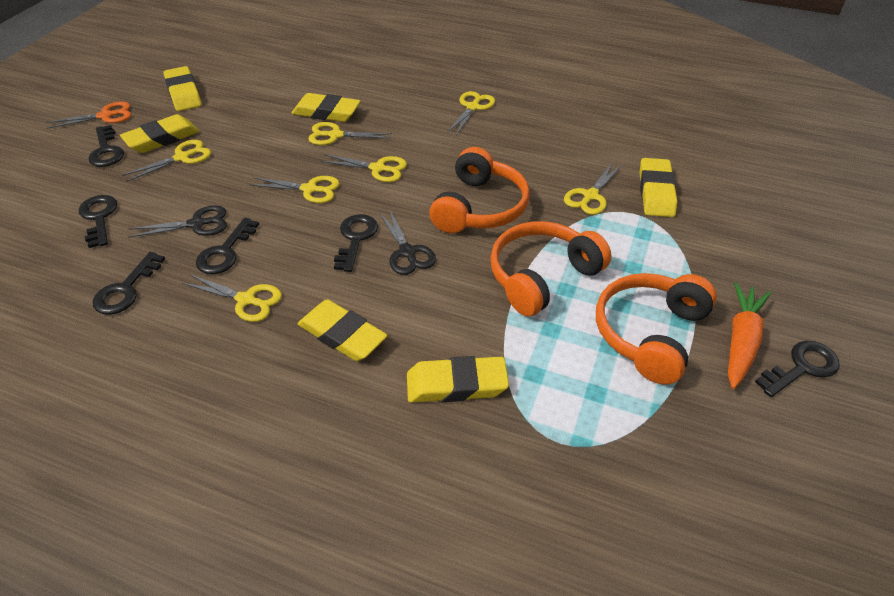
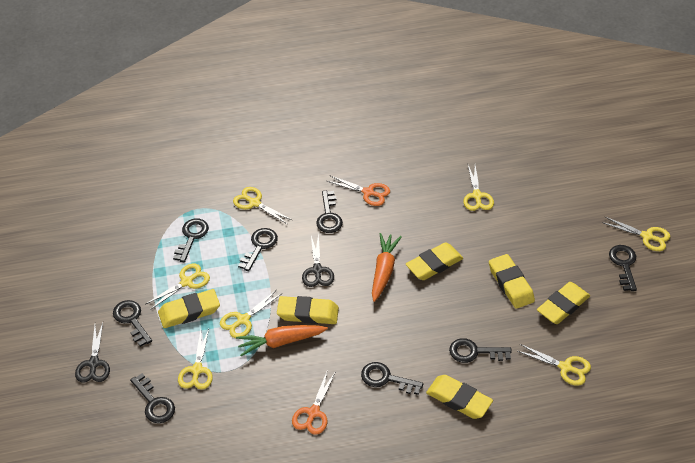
black key: [79,195,117,248] [88,125,124,167] [93,252,165,315] [196,218,259,274] [334,214,378,272] [755,341,840,397] = 6 -> [113,300,152,347] [130,373,175,423] [173,218,209,262] [238,228,278,271] [316,191,343,233] [361,362,423,395] [449,338,512,363] [609,245,637,291] = 8
orange carrot: [728,282,771,389] = 1 -> [236,325,328,356] [372,233,402,302] = 2
orange headphones: [429,147,530,233] [490,221,612,316] [596,273,717,385] = 3 -> none = 0
orange scissors: [46,101,131,129] = 1 -> [292,369,336,435] [327,176,390,206] = 2

